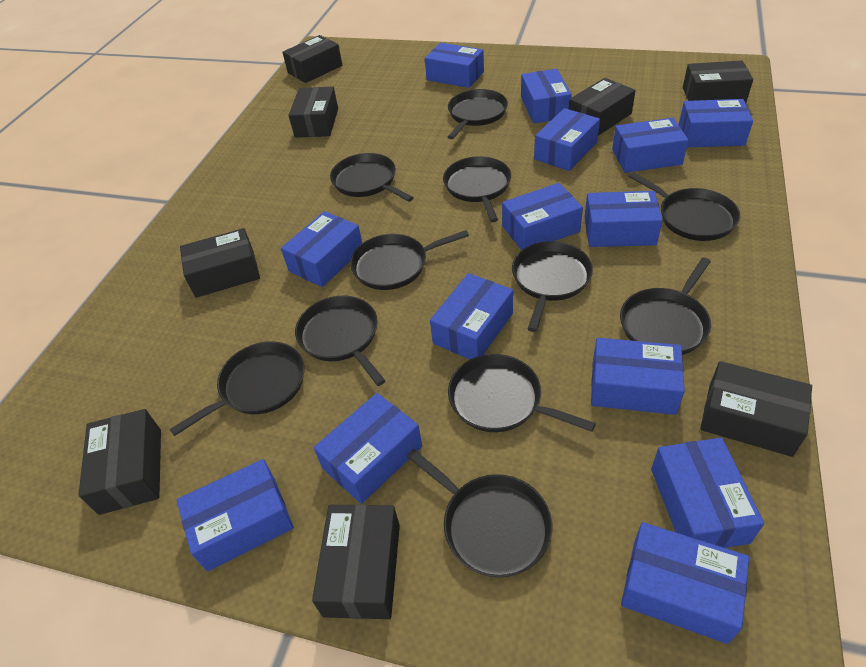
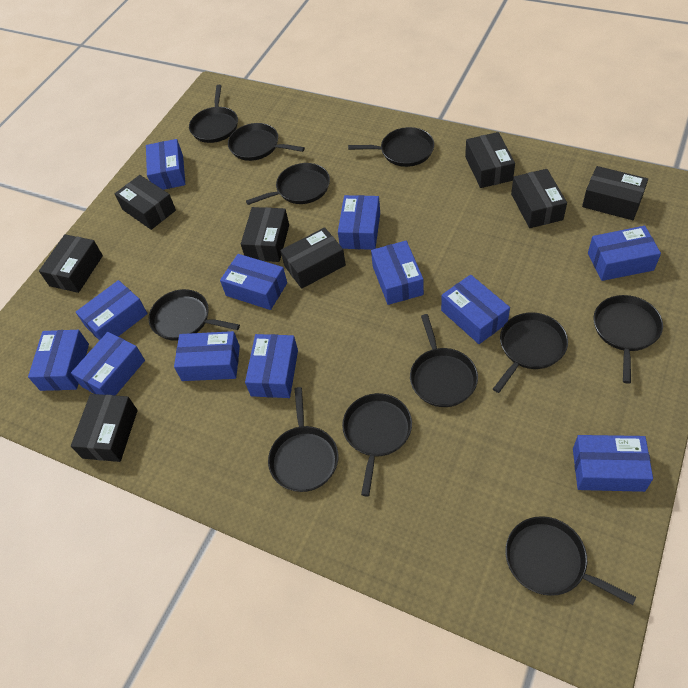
blue box: [177,459,294,571] [281,211,362,287] [314,393,422,504] [425,43,484,88] [430,273,513,359] [502,183,583,250] [521,69,572,123] [534,108,600,171] [584,191,663,247] [591,338,685,415] [612,118,689,173] [621,522,749,644] [651,438,764,548] [679,99,753,147] = 14 -> [28,330,89,391] [71,332,145,396] [76,280,148,341] [146,139,185,190] [174,331,240,381] [220,254,287,310] [245,334,298,398] [338,195,380,250] [371,241,424,305] [441,275,510,344] [573,435,653,492] [588,226,661,281] = 12

